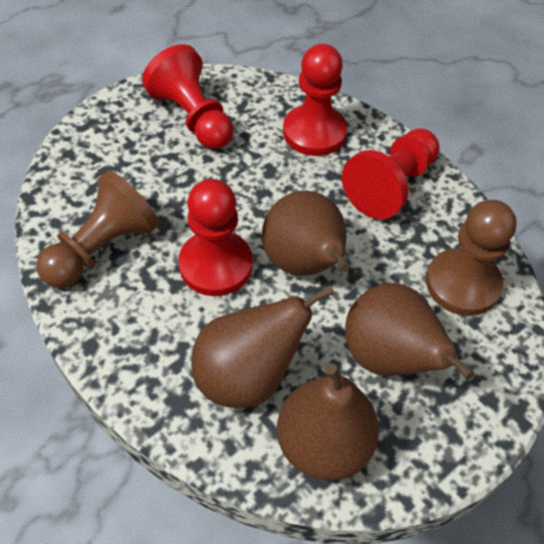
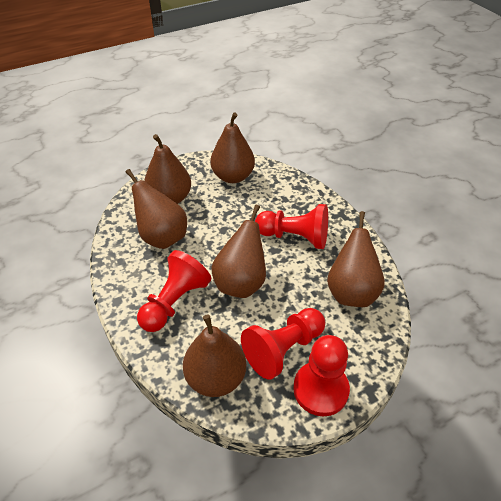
brown pawn: [36,171,159,288] [426,200,517,316] = 2 -> none = 0
brown pear: [191,285,335,408] [262,191,351,276] [277,364,379,481] [345,283,475,380] = 4 -> [126,169,187,249] [144,134,191,204] [183,314,246,397] [210,113,255,183] [211,205,266,298] [327,211,385,307] = 6

